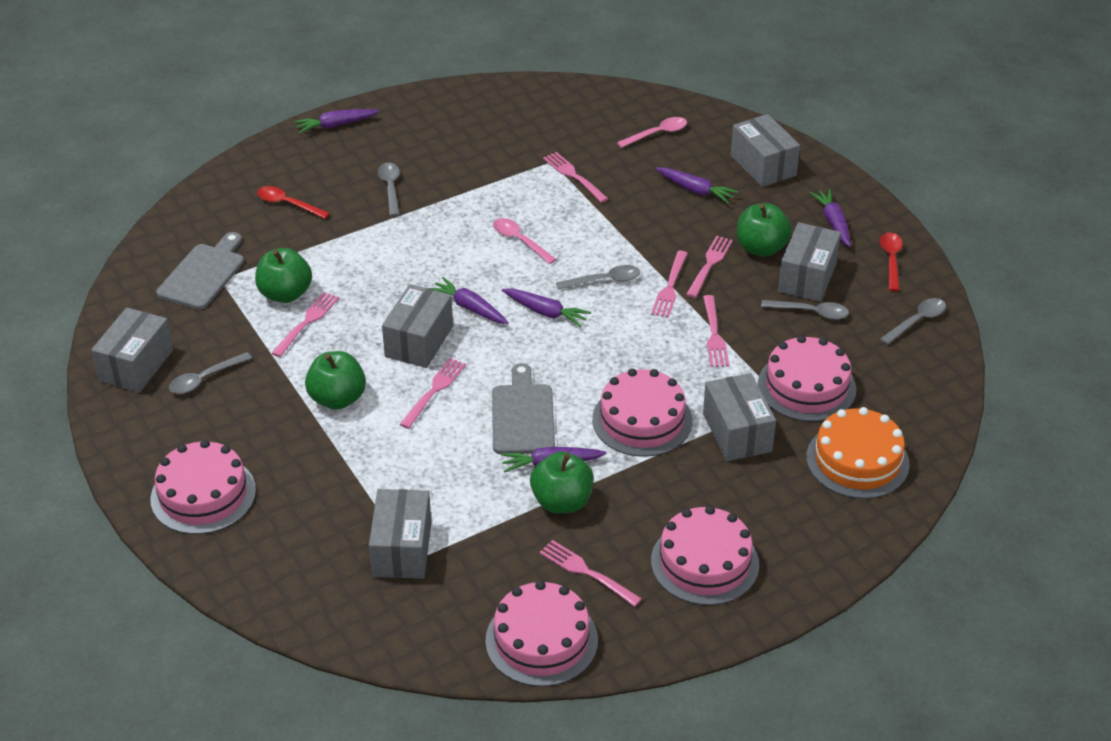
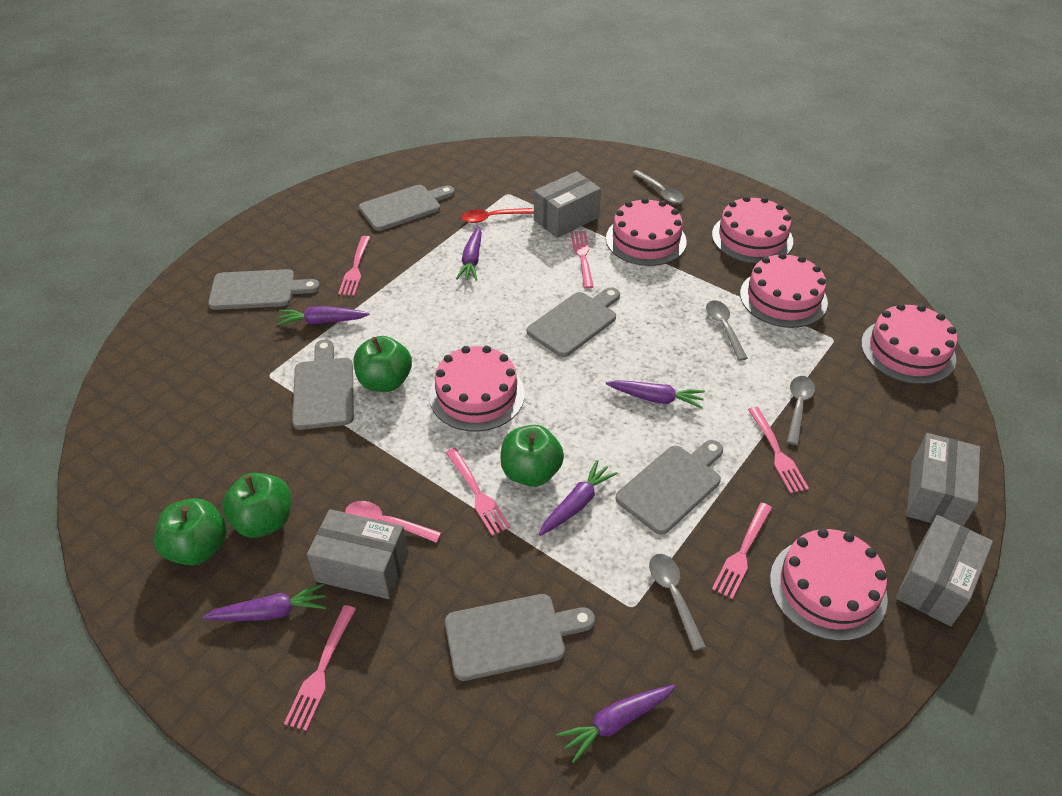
grey box: [91,307,173,393] [369,489,431,579] [382,284,453,368] [703,373,776,461] [731,114,800,187] [778,222,841,302] = 6 -> [307,509,408,599] [534,171,601,238] [896,515,993,626] [906,433,980,526] = 4
grey cutting board: [156,232,244,310] [492,363,555,454] = 2 -> [208,269,320,310] [292,339,354,430] [359,185,455,231] [445,594,595,681] [527,287,620,357] [616,440,723,535] = 6
grey spoon: [169,352,252,394] [378,163,400,216] [556,265,640,290] [761,300,849,320] [880,298,946,345] = 5 -> [632,170,684,203] [649,554,706,651] [706,300,748,361] [787,376,815,445] = 4
orange cake: [806,407,910,499] = 1 -> none = 0
pink cake: [150,440,256,534] [485,581,598,686] [592,369,692,457] [651,506,759,605] [758,335,856,422] = 5 -> [429,346,525,431] [606,198,687,266] [712,196,793,264] [740,253,828,328] [770,528,888,641] [861,303,957,384] = 6
pink fork: [271,292,339,357] [400,358,466,429] [539,540,642,607] [543,152,608,203] [651,251,688,318] [686,236,733,298] [703,295,729,367] = 7 -> [284,605,356,731] [338,236,370,296] [446,448,511,536] [570,231,594,289] [712,503,772,599] [748,407,809,494] = 6
pink spoon: [493,218,557,264] [617,117,687,148] = 2 -> [345,501,441,543] = 1
red spoon: [257,186,330,219] [880,232,903,291] = 2 -> [462,208,534,223] = 1

